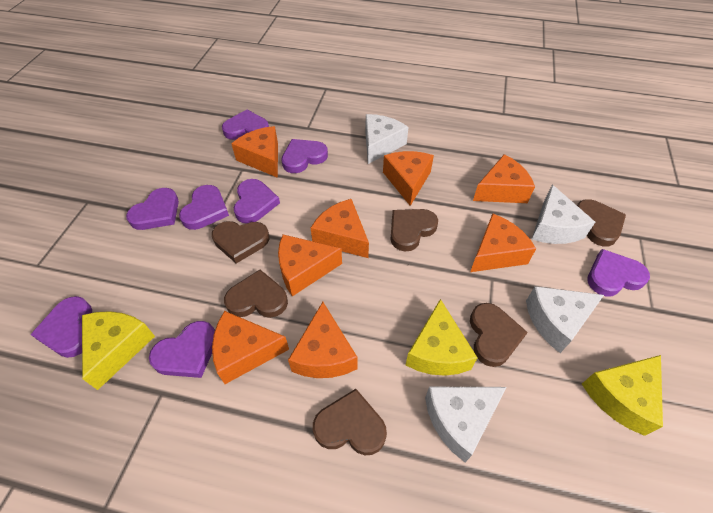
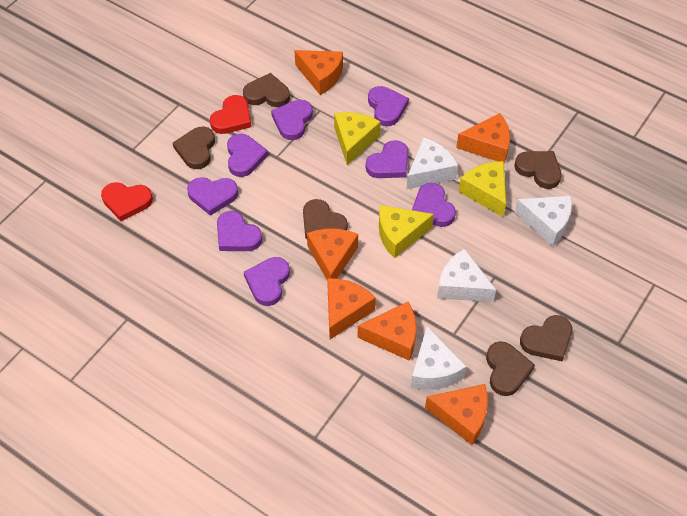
orange cheese: [212,311,289,384] [231,126,278,178] [278,234,342,296] [288,302,357,378] [311,199,369,258] [383,151,434,206] [470,213,536,272] [473,154,535,203] = 8 -> [294,50,343,95] [307,228,358,279] [327,278,376,339] [357,302,416,361] [425,384,488,445] [456,113,510,164] = 6
red heart: none = 0 -> [101,182,153,221] [210,95,252,134] = 2

